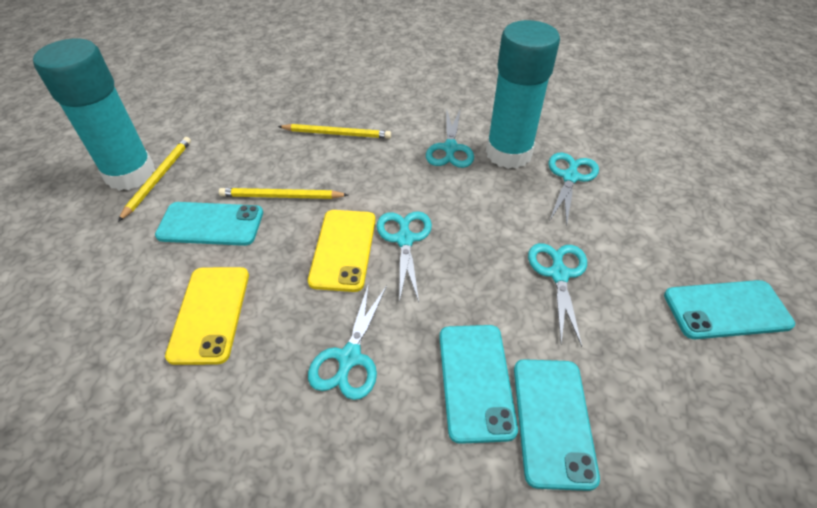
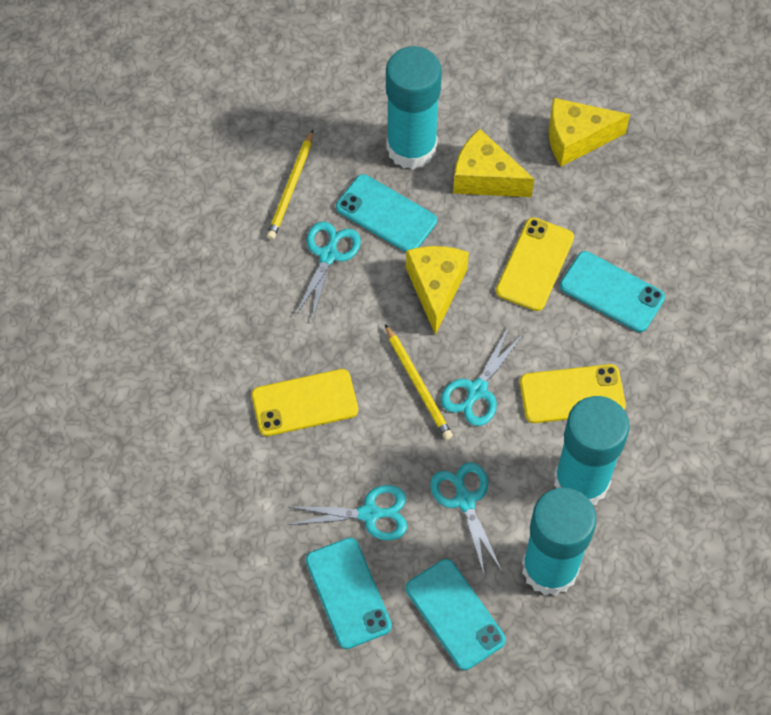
turquoise glue stick: [33,39,155,191] [486,20,560,169] = 2 -> [386,46,442,170] [522,488,597,596] [554,396,630,505] = 3
turquoise scissors: [308,283,387,400] [377,211,432,303] [426,108,474,168] [528,243,587,347] [549,153,599,227] = 5 -> [288,485,407,541] [296,221,361,321] [430,462,502,574] [441,326,524,426] = 4
yellow cheese: none = 0 -> [406,246,469,335] [453,129,534,197] [549,98,630,166] = 3
yellow pencil: [118,137,191,222] [219,188,348,199] [278,124,391,139] = 3 -> [267,130,313,240] [385,324,453,440] = 2
yellow phone: [165,267,249,365] [308,210,376,292] = 2 -> [251,369,358,436] [496,217,574,311] [520,364,626,423] = 3

